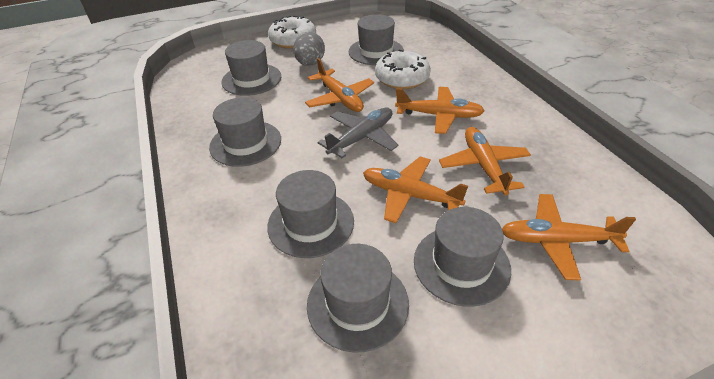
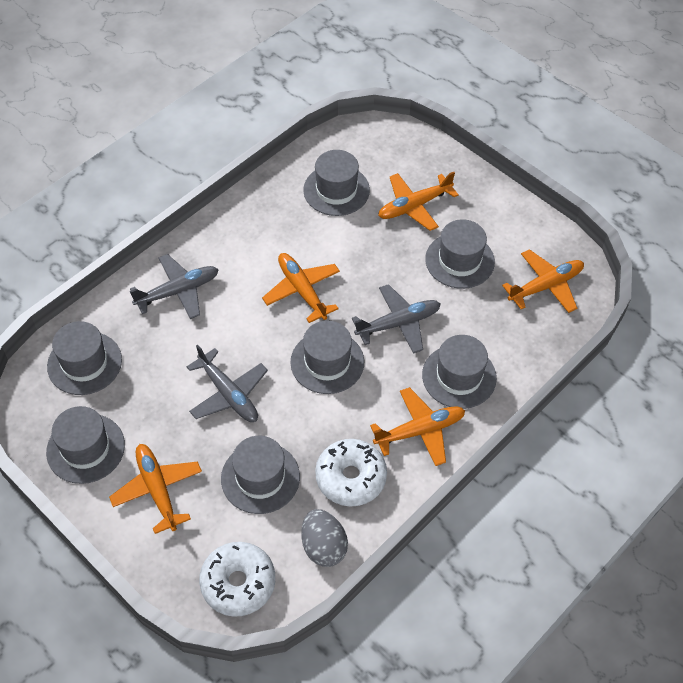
grey hat: [209,97,281,167] [221,40,281,96] [267,170,354,258] [307,244,409,353] [349,14,404,65] [414,207,511,307] = 6 -> [46,406,125,484] [47,321,122,395] [221,436,300,514] [290,320,364,394] [303,150,370,216] [422,335,497,409] [425,219,495,289] = 7
grey plane: [317,107,398,158] = 1 -> [130,254,219,319] [187,345,268,422] [352,284,441,354] = 3

